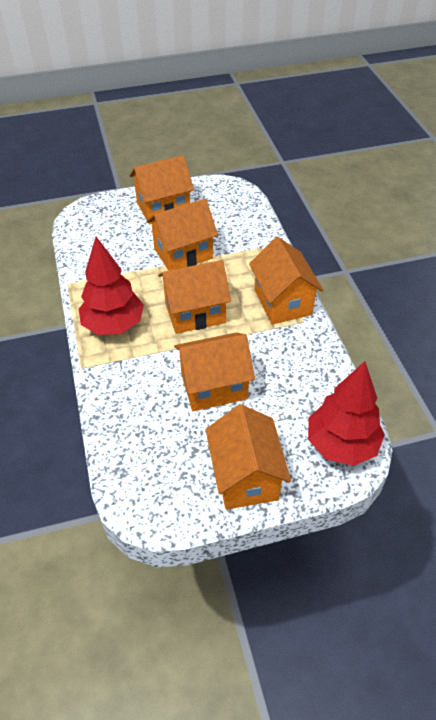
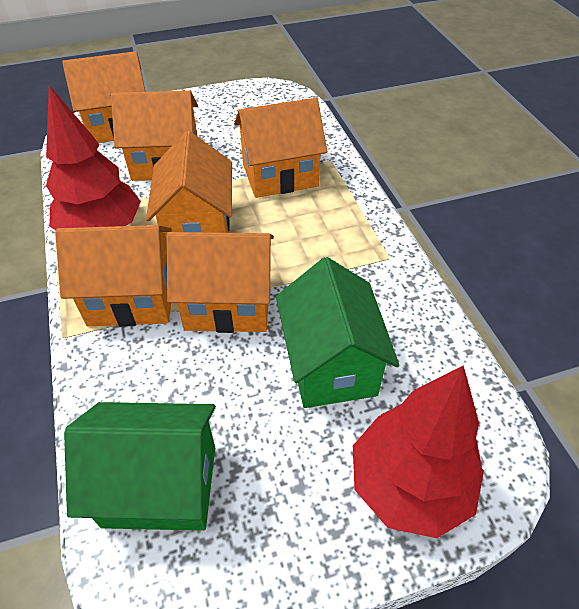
green house: none = 0 -> [64,402,216,531] [276,257,399,408] = 2

